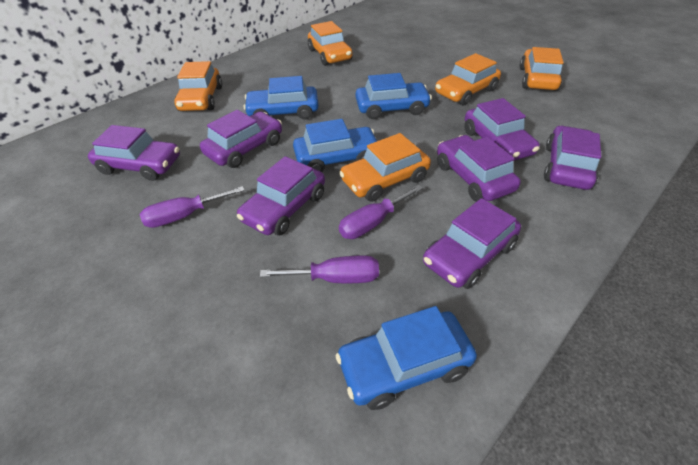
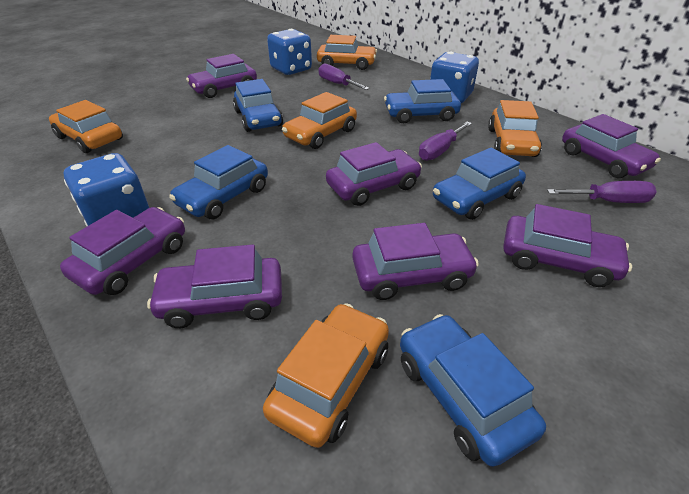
blue car: [244,76,319,119] [293,119,377,172] [336,306,477,410] [355,73,432,119] = 4 -> [169,145,268,219] [233,79,283,132] [384,79,461,123] [400,314,546,467] [433,148,526,220] = 5
blue dice: none = 0 -> [64,153,149,226] [267,29,312,75] [430,52,479,103] = 3

